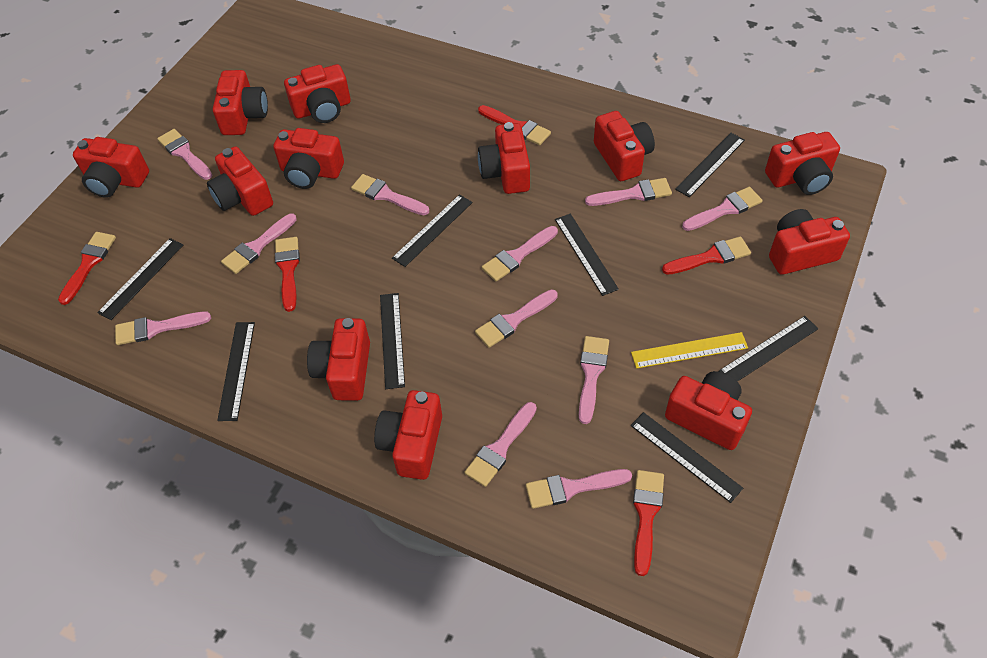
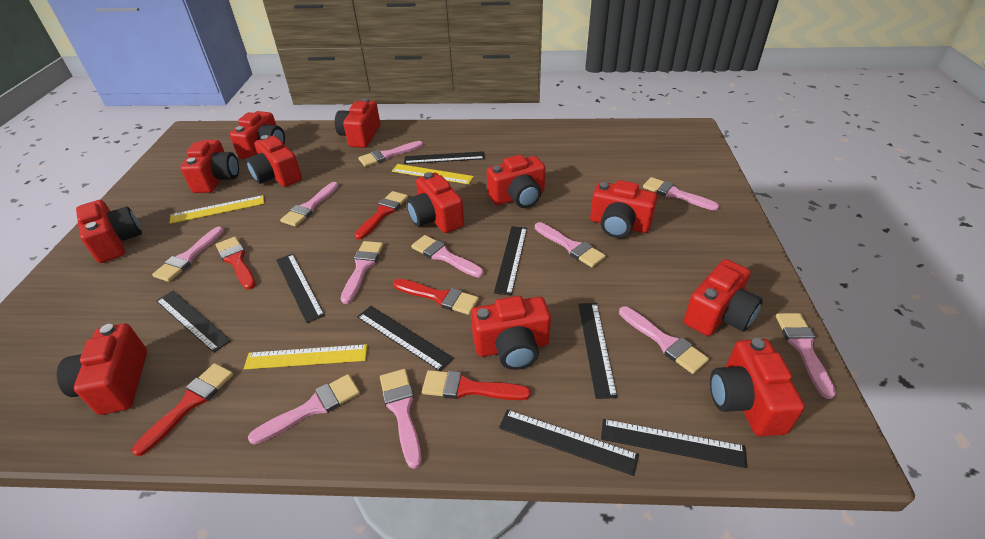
yellow ruler: [631,332,748,369] = 1 -> [169,195,264,224] [244,344,367,369] [392,164,474,184] = 3

